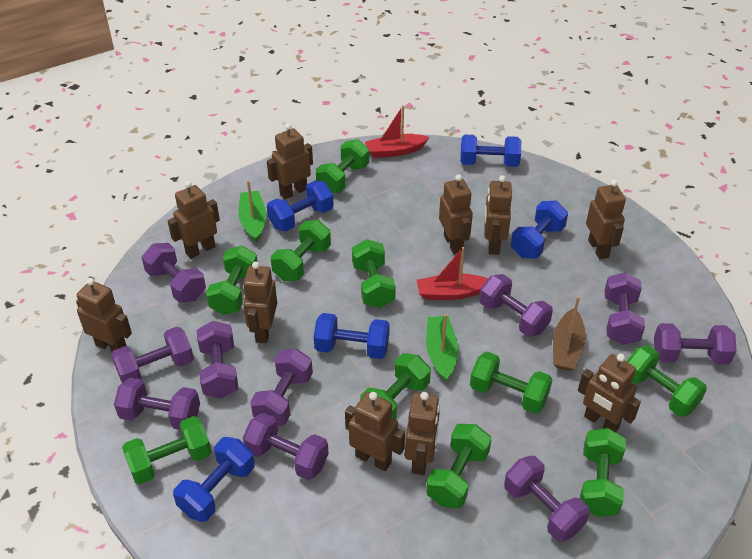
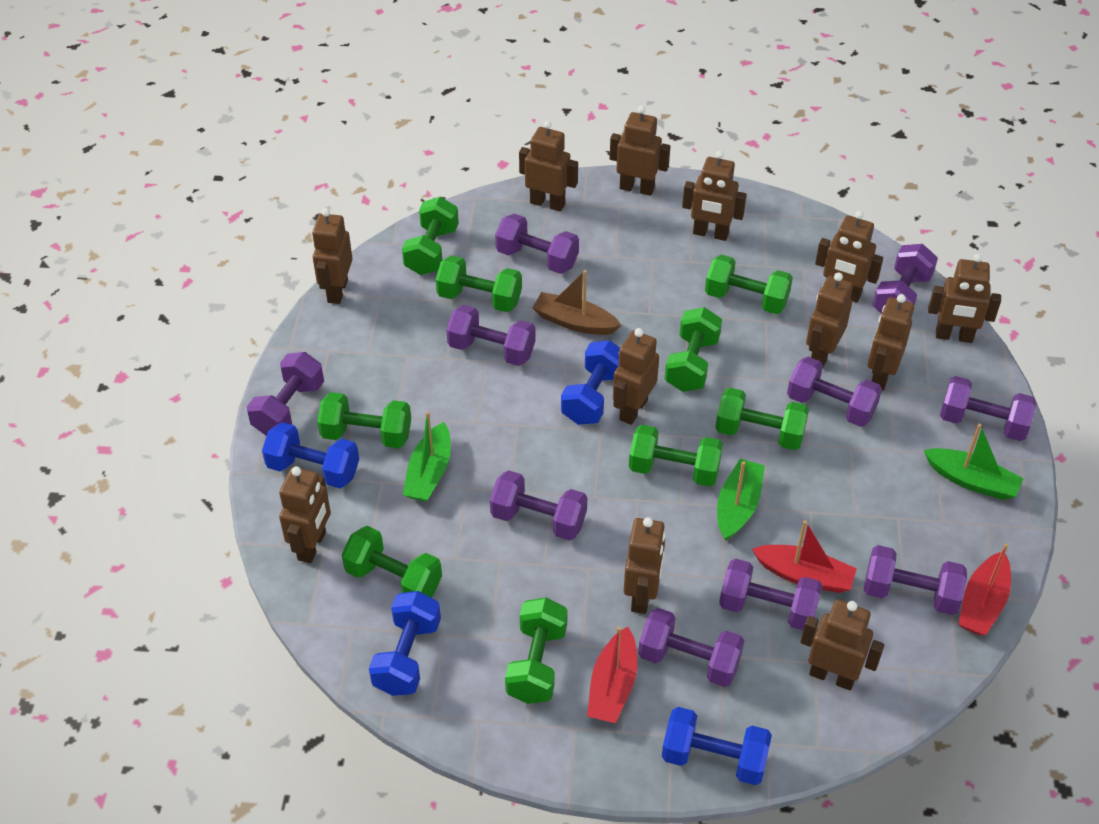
blue dumbbell: [173,437,255,522] [267,181,334,232] [314,313,390,359] [460,135,521,167] [511,201,568,258] = 5 -> [262,422,359,488] [369,591,441,696] [561,340,620,425] [662,707,772,785] = 4
brown robot: [76,278,132,352] [168,181,220,259] [243,262,277,343] [267,123,313,199] [345,392,405,471] [405,392,440,475] [439,174,473,254] [485,175,512,255] [578,354,641,432] [586,180,626,259] = 10 -> [279,466,331,563] [312,208,352,304] [519,121,578,211] [610,106,670,196] [613,328,659,425] [624,517,666,614] [682,151,747,241] [801,600,884,691] [806,273,853,369] [815,211,883,303] [868,294,914,391] [928,254,1001,343] = 12
green boat: [238,181,266,243] [426,314,458,381] = 2 -> [403,411,451,502] [717,459,765,541] [924,424,1024,500] = 3
green dumbbell: [122,416,212,484] [206,246,257,315] [271,220,331,281] [316,139,369,193] [352,239,396,308] [360,353,431,419] [426,424,492,508] [470,352,553,414] [580,428,626,517] [626,345,707,417] = 10 -> [317,392,411,448] [342,526,442,597] [402,197,459,275] [436,255,522,312] [505,597,568,704] [629,425,723,487] [665,307,722,392] [705,255,793,314] [715,388,809,450] = 9
red boat: [365,105,429,158] [417,247,488,300] = 2 -> [587,626,637,723] [752,520,857,593] [958,543,1011,636] = 3

